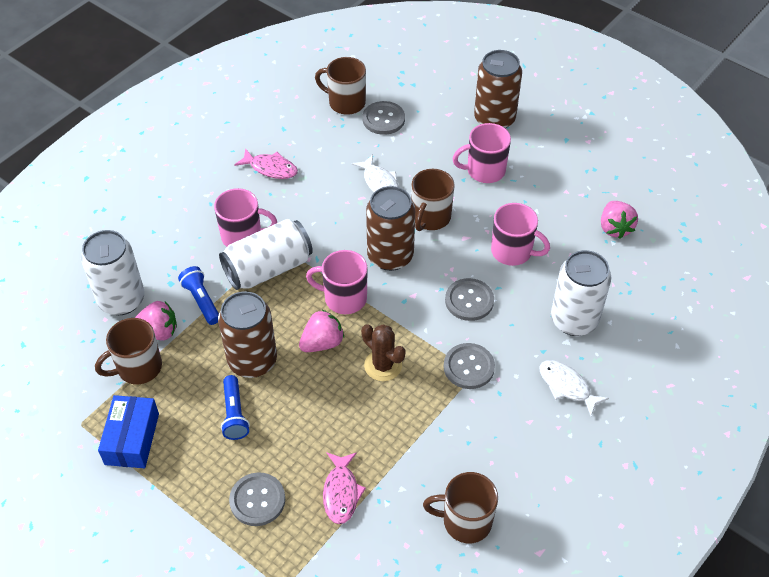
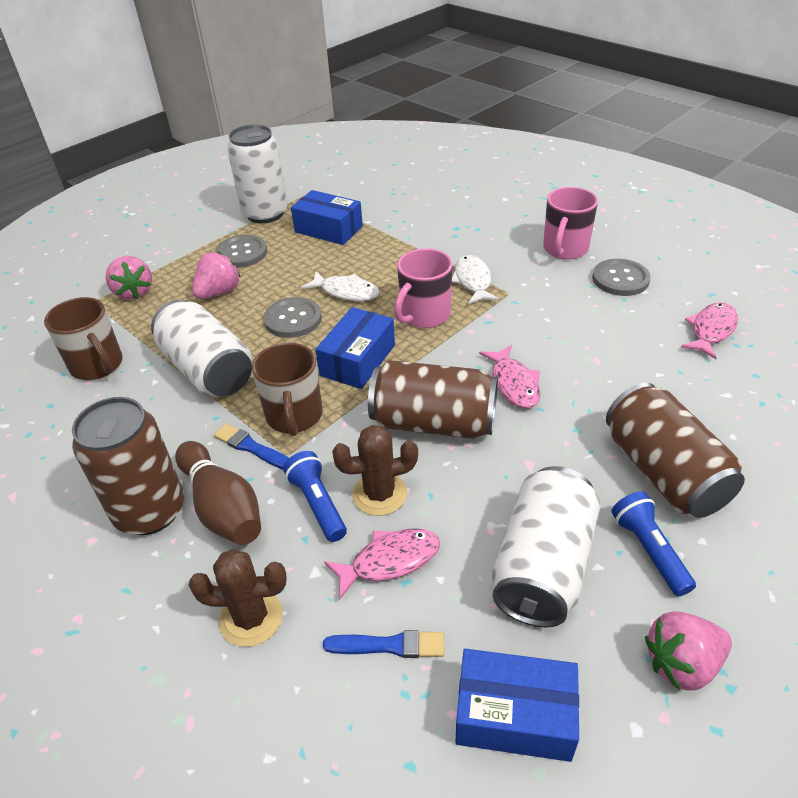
blue box: [98,395,159,468] = 1 -> [291,190,363,245] [315,307,395,389] [455,649,579,762] = 3
blue brush: none = 0 -> [214,423,289,470] [323,630,444,658] = 2
brown bowling pin: none = 0 -> [175,441,261,545] = 1
brown cactus: [361,324,406,381] = 1 -> [189,549,287,647] [332,425,418,516] = 2
brown mug: [95,318,162,384] [315,57,366,115] [412,169,455,231] [423,472,498,543] = 4 -> [44,297,123,380] [252,343,323,436] = 2
grey button: [229,472,285,526] [363,101,405,135] [444,343,495,389] [445,278,494,321] = 4 -> [215,235,267,268] [263,297,322,338] [592,259,651,296] = 3
pink fish: [234,148,298,179] [323,452,366,524] = 2 -> [324,528,440,600] [479,345,541,408] [681,302,738,359] = 3
pink mug: [214,188,277,247] [306,250,368,314] [452,123,511,183] [491,203,550,266] = 4 -> [394,248,452,328] [543,187,598,260] = 2

